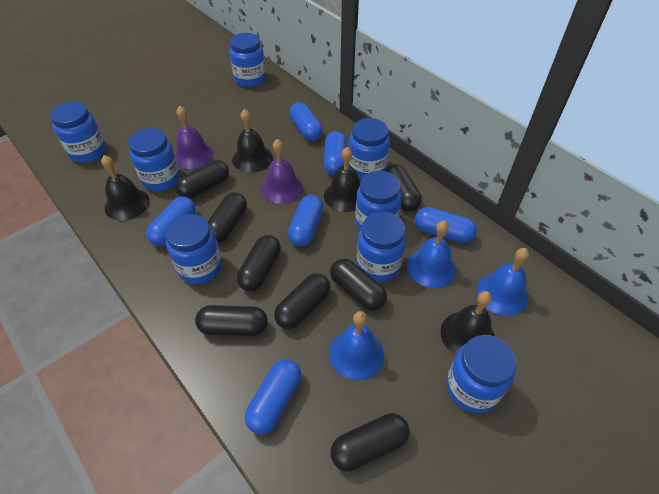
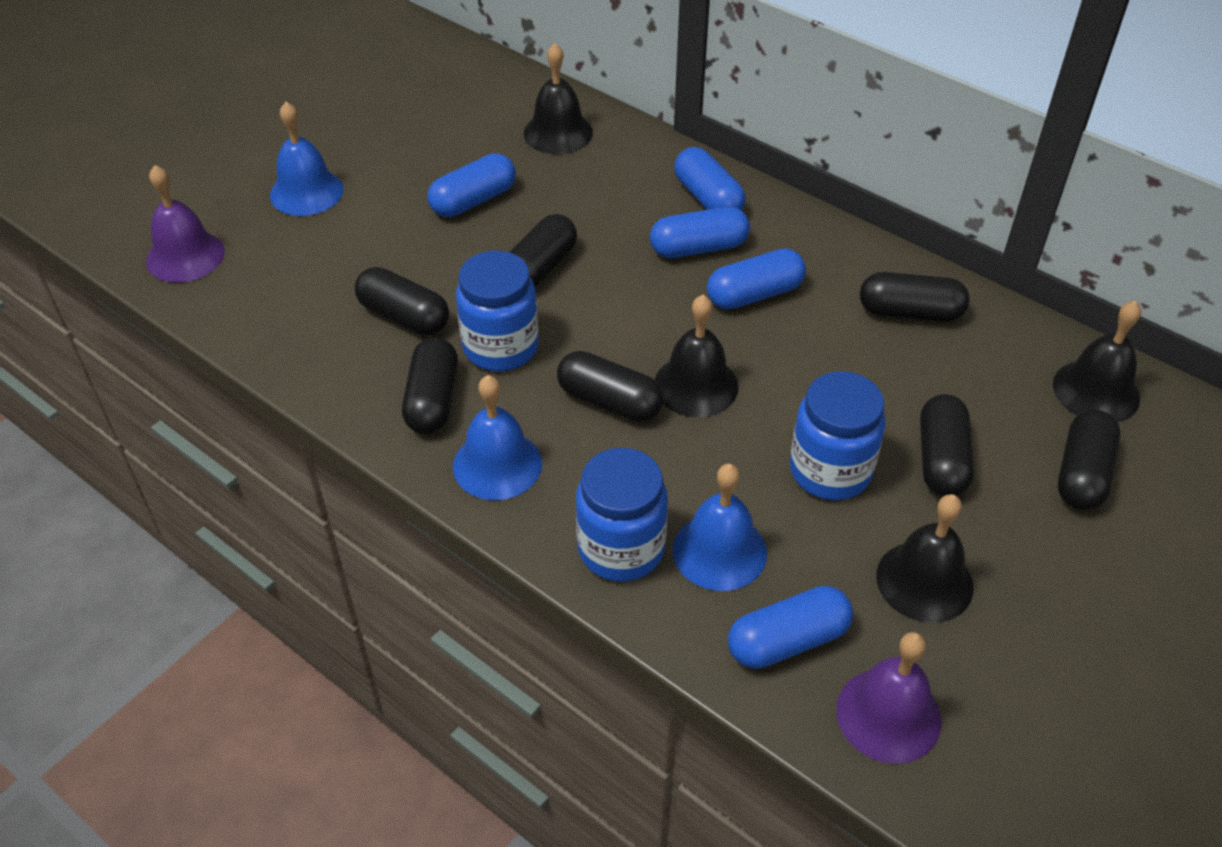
black capsule: [175,160,229,199] [195,305,268,336] [208,192,247,243] [237,235,281,292] [274,273,330,329] [330,259,387,311] [330,413,410,472] [386,164,422,212] = 8 -> [355,267,449,335] [402,338,458,434] [510,214,577,287] [557,351,663,422] [860,272,969,322] [920,394,974,496] [1058,410,1120,510] = 7
blue capsule: [146,196,196,246] [245,359,301,434] [288,195,323,246] [289,102,323,141] [324,131,347,175] [415,207,477,243] = 6 -> [427,153,516,217] [650,207,750,258] [674,147,746,211] [707,248,806,310] [728,586,853,669] = 5
blue jar: [50,102,106,163] [128,128,180,191] [165,214,222,284] [230,33,266,87] [349,118,390,180] [355,171,402,230] [357,212,406,282] [446,335,517,413] = 8 -> [456,251,539,371] [576,448,668,582] [790,371,885,500] = 3

